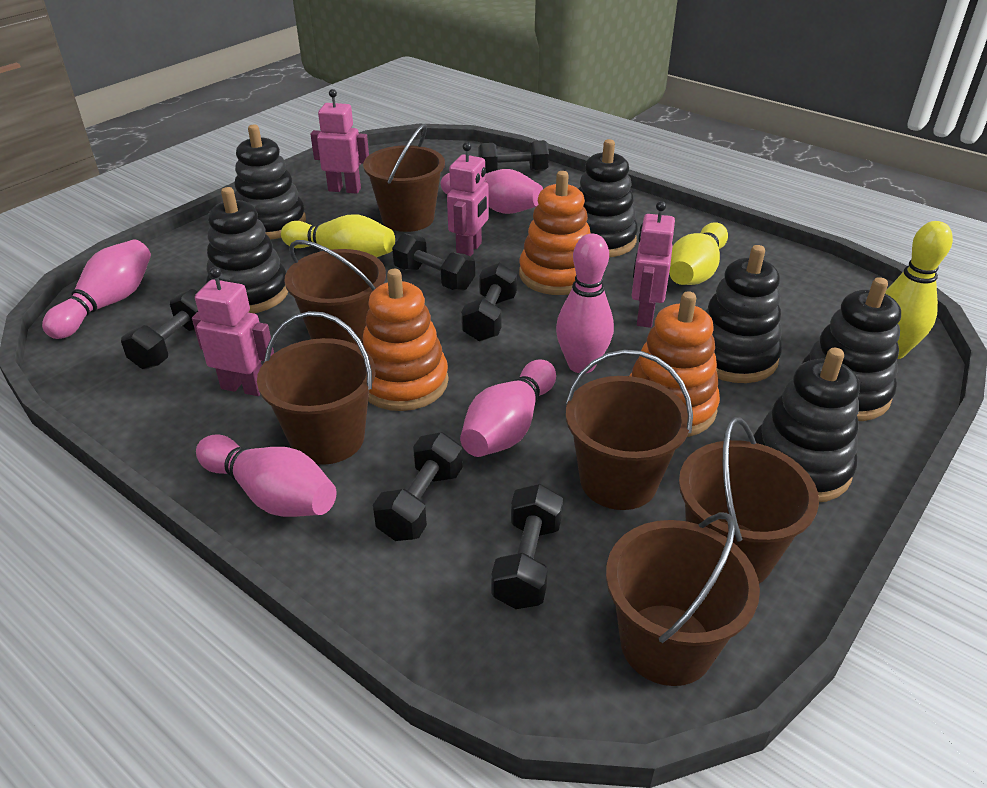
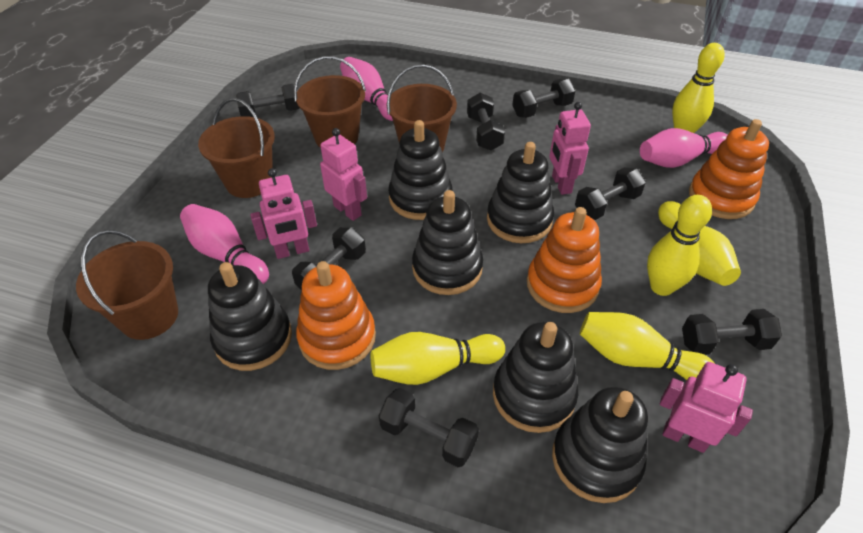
black dumbbell: [121,289,198,369] [373,432,463,541] [392,233,475,291] [461,263,517,341] [478,140,549,174] [491,484,563,609] = 6 -> [236,84,300,117] [292,227,366,290] [379,388,479,467] [467,93,505,150] [512,79,576,118] [575,167,646,220] [682,309,782,355] = 7
brown bucket: [257,311,376,465] [284,240,386,345] [363,124,445,232] [566,350,693,510] [606,513,760,686] [679,417,819,583] = 6 -> [76,230,178,340] [198,98,275,198] [294,56,366,148] [386,64,457,152] = 4
pink bowling pin: [42,239,151,339] [196,434,337,517] [441,169,543,214] [460,359,556,457] [556,233,614,373] = 5 -> [180,204,269,284] [340,57,393,121] [640,128,727,168] = 3
yellow bowling pin: [281,214,395,258] [669,222,728,285] [885,221,953,359] = 3 -> [370,332,505,385] [580,312,715,380] [647,195,712,296] [658,201,741,286] [672,43,725,133] = 5

